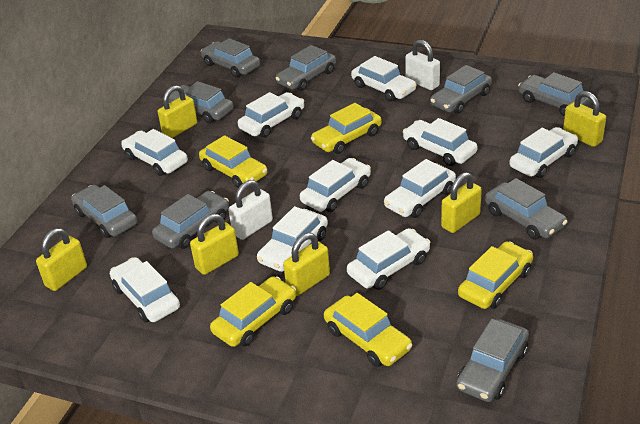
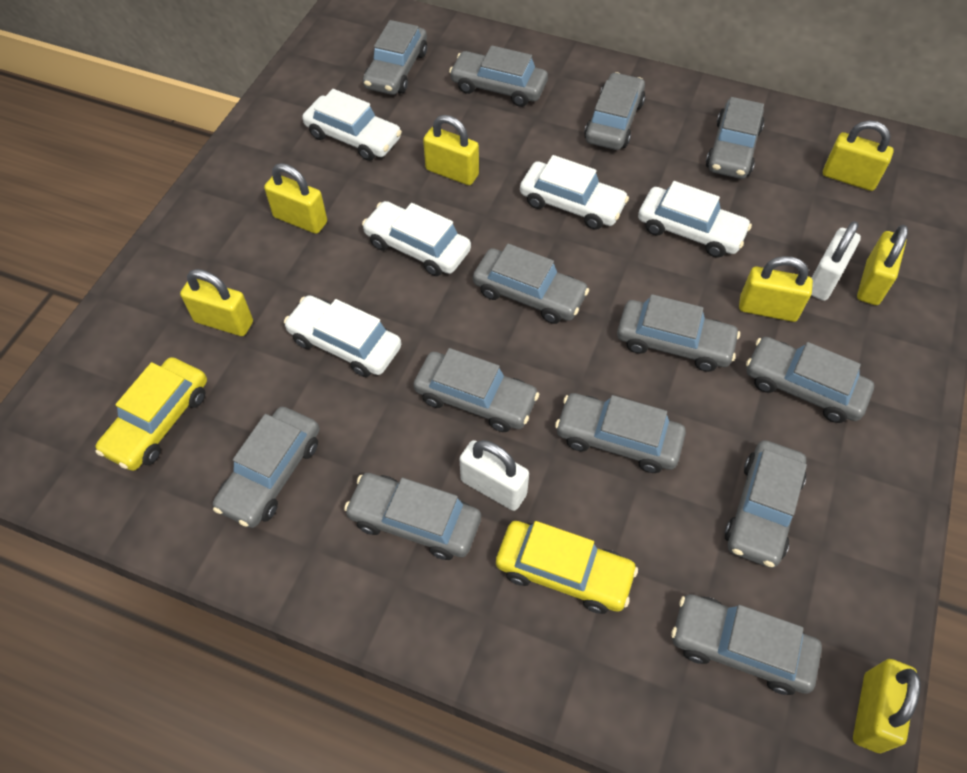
grey car: [71,185,137,238] [152,191,229,249] [169,81,233,123] [201,38,260,77] [276,45,336,91] [430,65,492,114] [456,319,529,402] [485,178,568,240] [518,72,592,117] = 9 -> [213,407,319,528] [344,473,481,560] [363,20,427,95] [413,348,539,432] [449,45,548,107] [473,244,589,324] [555,393,686,473] [584,72,645,150] [617,294,740,372] [671,594,822,695] [706,97,764,179] [725,440,807,568] [746,337,874,423] = 13
white car: [110,257,180,323] [121,129,188,176] [238,92,304,138] [257,206,328,272] [300,158,371,212] [347,228,430,290] [351,56,417,102] [384,159,456,218] [403,118,477,166] [509,127,578,178] = 10 -> [284,295,401,377] [302,89,402,161] [362,201,471,276] [520,155,629,230] [638,181,752,258] = 5
yellow car: [199,135,267,188] [210,276,296,347] [311,103,382,154] [324,293,412,367] [458,242,533,309] = 5 -> [95,357,207,471] [496,521,638,614] = 2
yellow padlock: [36,228,87,291] [158,85,197,138] [190,214,239,275] [283,233,330,296] [441,172,482,233] [563,91,606,147] = 6 -> [180,269,253,336] [264,163,327,234] [423,115,479,185] [739,256,813,322] [823,120,894,191] [853,659,921,753] [857,225,908,305] = 7

